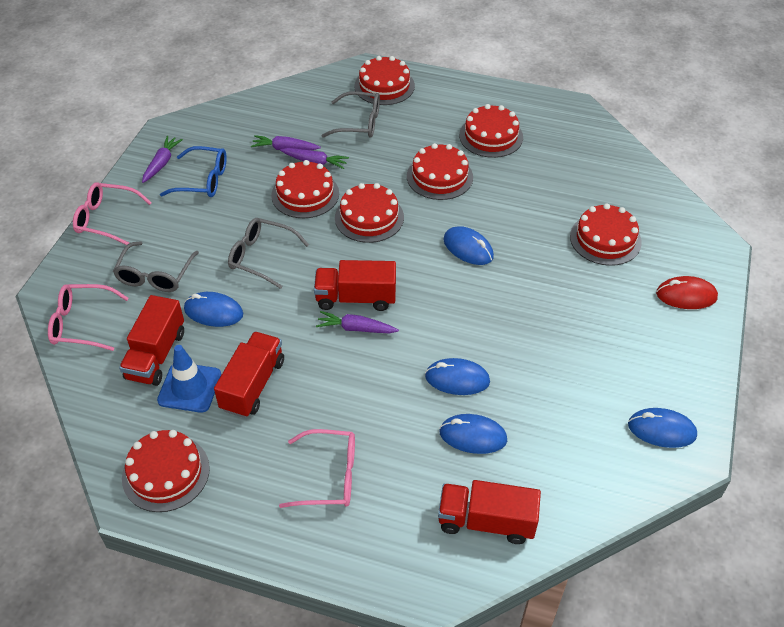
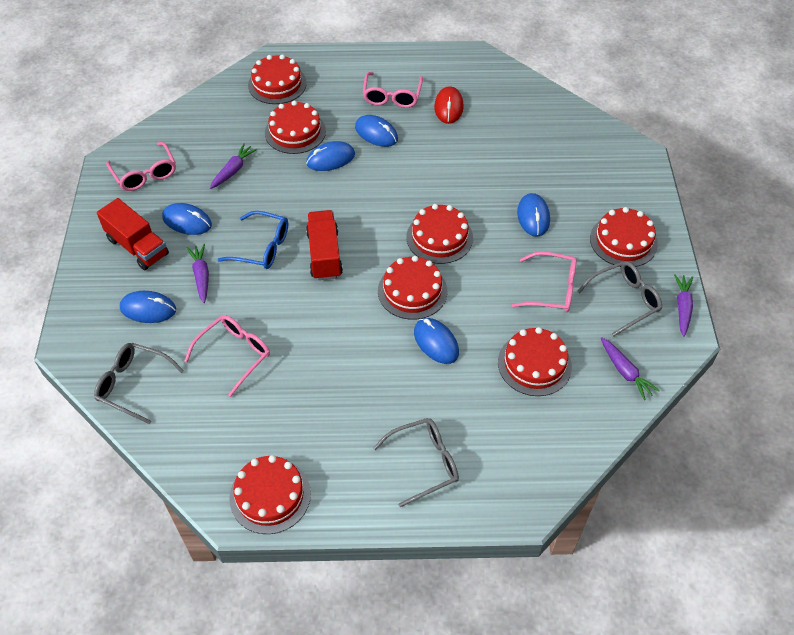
blue mouse: [184,292,243,327] [425,358,490,395] [439,414,507,454] [443,226,494,265] [628,408,697,448] = 5 -> [120,291,176,323] [162,203,212,235] [306,141,355,171] [355,115,398,147] [414,318,459,364] [517,193,550,237] = 6
blue traffic cone: [157,345,221,413] = 1 -> none = 0
pink glasses: [48,284,129,351] [73,182,152,245] [279,429,355,508] = 3 -> [106,142,176,191] [184,315,270,397] [363,72,423,108] [512,251,577,312] = 4
red truck: [119,295,184,386] [214,332,284,418] [314,260,396,311] [438,480,541,544] = 4 -> [97,198,169,270] [306,210,343,280] = 2

